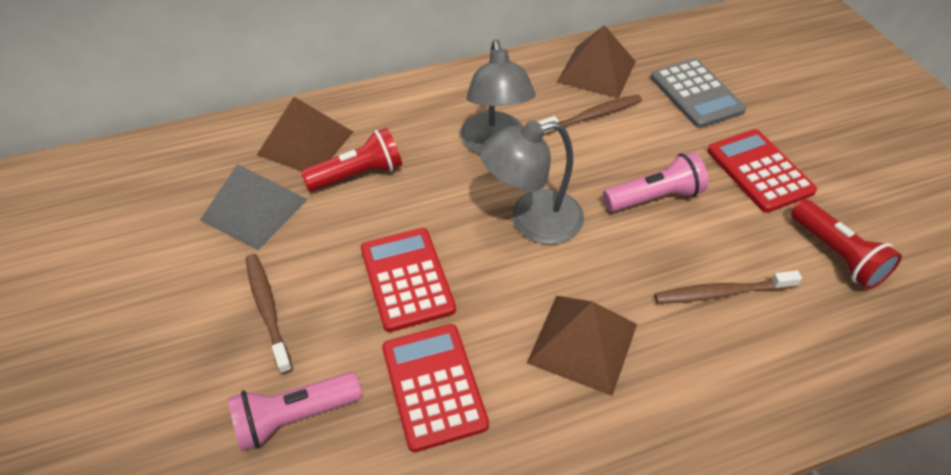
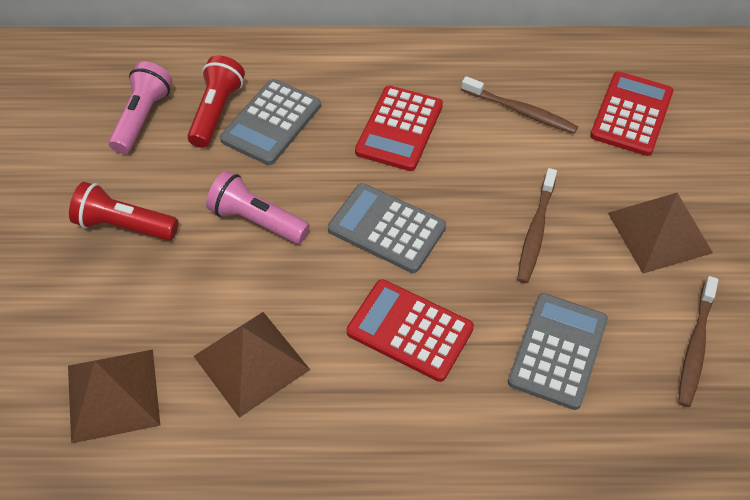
grey calculator: [651,59,746,128] = 1 -> [220,79,321,165] [328,183,446,273] [508,293,608,410] = 3
grey lamp: [461,40,536,154] [480,120,584,244] = 2 -> none = 0
grey pyramid: [200,164,308,250] = 1 -> none = 0

